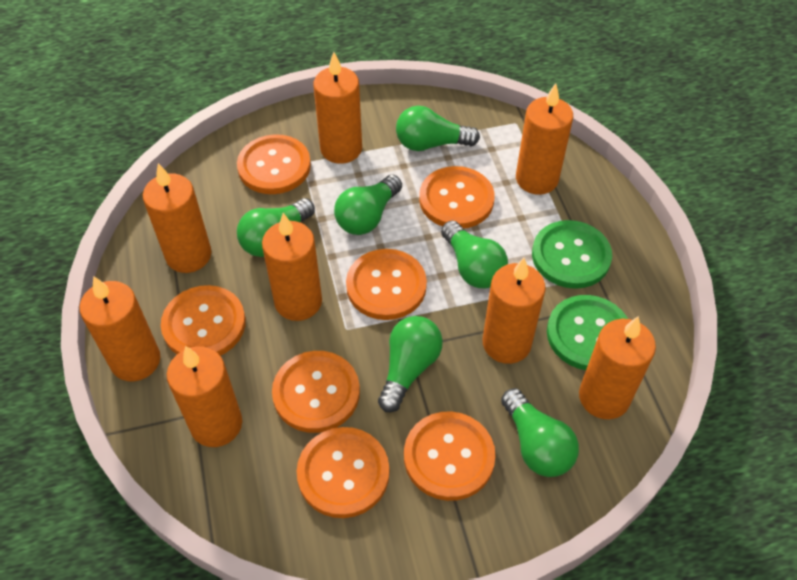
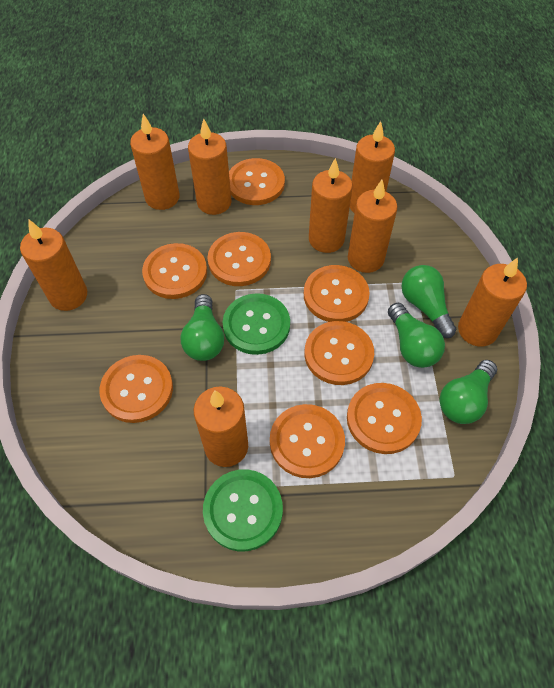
green light bulb: [237,198,315,257] [334,175,402,235] [378,316,443,412] [396,106,480,151] [441,220,508,288] [501,388,579,477] = 6 -> [181,294,224,361] [388,303,445,368] [402,265,457,338] [440,360,497,424] = 4
orange button: [161,285,246,356] [237,134,311,194] [272,351,360,433] [296,427,389,518] [346,249,427,320] [404,412,496,501] [419,166,495,229] = 7 -> [99,355,173,423] [142,243,207,299] [208,232,271,286] [229,158,285,205] [270,404,345,478] [304,265,370,322] [305,321,374,385] [347,383,422,454] = 8

